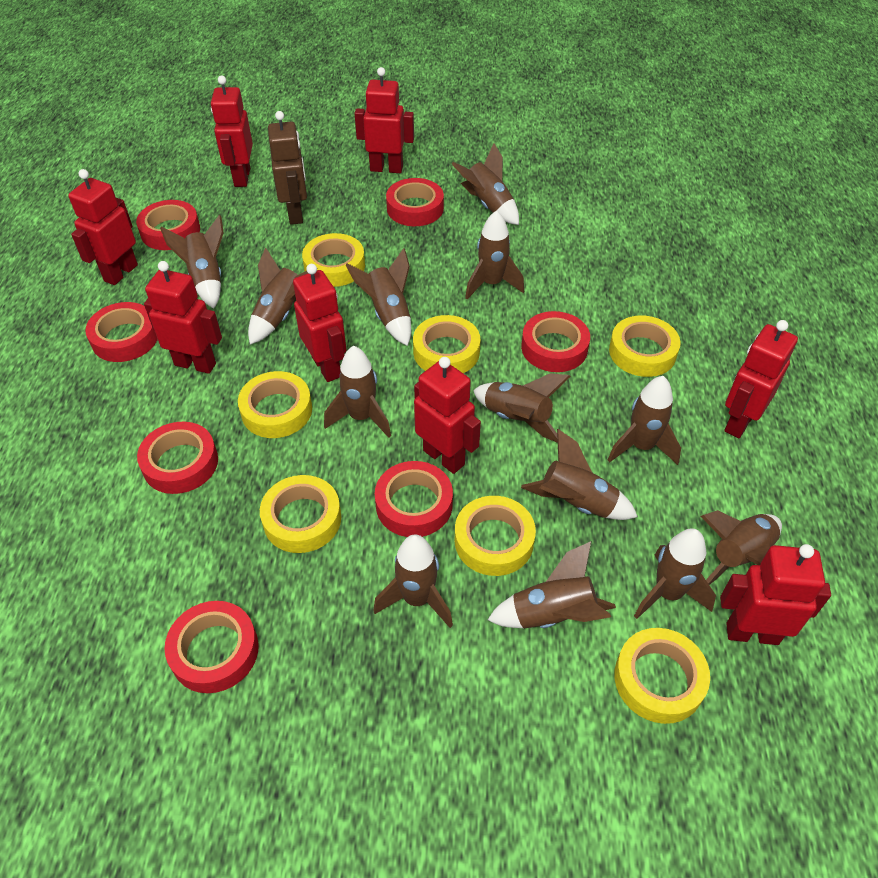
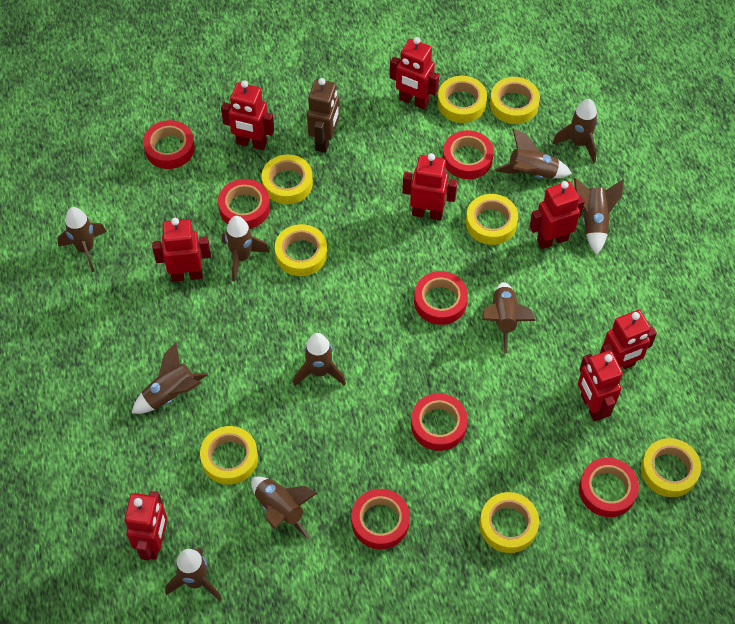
brown rocket: [160,215,224,309] [248,247,308,345] [324,346,391,438] [346,248,411,346] [373,534,453,628] [452,143,519,225] [465,210,524,300] [473,373,571,443] [487,541,616,628] [521,429,638,520] [608,376,681,465] [634,528,716,619] [700,510,782,585] = 13 -> [57,207,107,272] [132,343,208,414] [165,547,222,601] [222,216,270,281] [251,476,318,540] [293,333,346,386] [482,282,535,354] [495,128,572,179] [552,99,598,163] [574,178,624,255] = 10
yellow tape: [238,371,312,438] [260,475,341,553] [302,233,365,287] [413,315,480,373] [455,496,536,576] [609,315,681,377] [614,628,710,724] = 7 -> [200,426,258,485] [262,154,313,204] [275,224,327,276] [438,76,487,123] [466,194,518,245] [480,492,539,553] [490,77,540,124] [641,438,701,497] = 8

